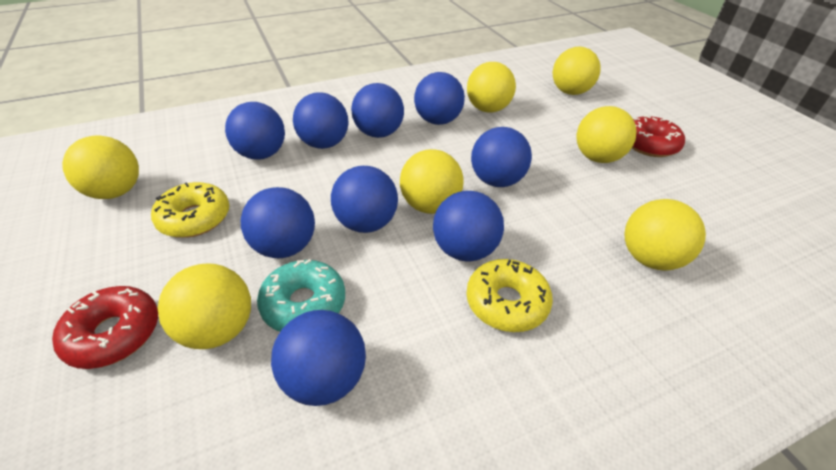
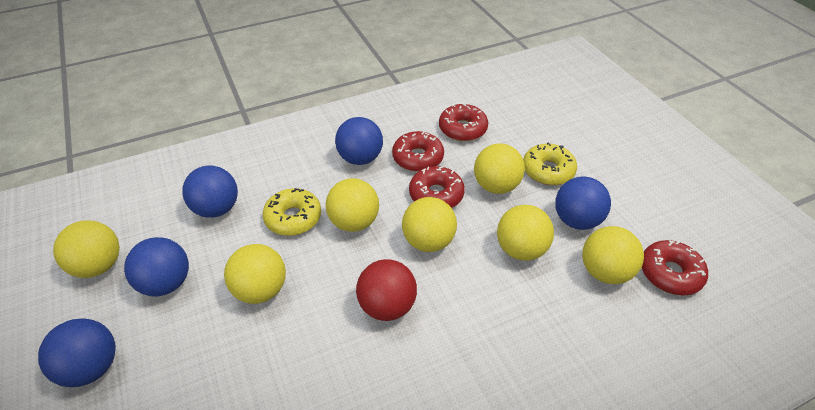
blue ball: [225,102,285,160] [241,187,315,258] [271,310,366,406] [293,92,348,149] [331,166,398,233] [351,83,404,138] [414,72,465,125] [433,191,504,261] [471,127,532,187] = 9 -> [38,318,116,387] [124,237,189,297] [183,165,238,218] [335,117,383,165] [555,176,611,230] = 5
red ball: none = 0 -> [356,259,417,321] = 1
red donut: [52,286,158,369] [632,114,685,157] = 2 -> [392,131,444,172] [409,166,465,208] [439,103,488,141] [642,240,708,295] = 4
turquoise donut: [257,259,345,332] = 1 -> none = 0

